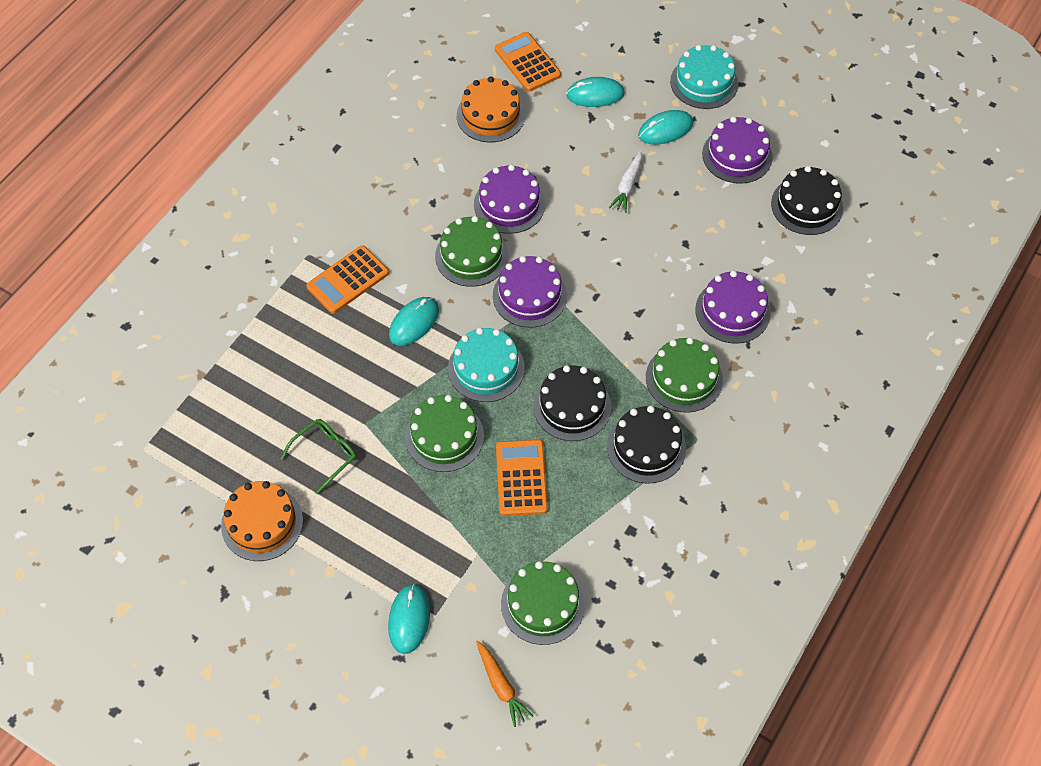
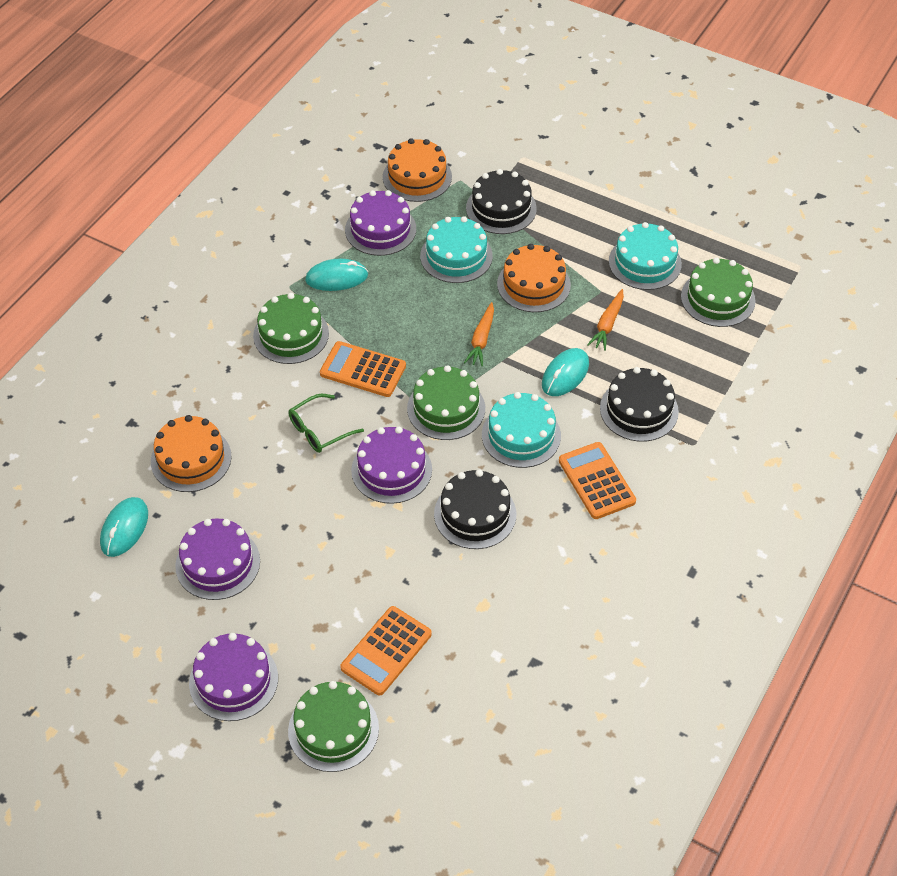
orange cake: [221,481,303,561] [457,77,525,142] = 2 -> [151,415,232,492] [383,138,452,202] [497,244,571,312] = 3
orange carrot: [476,640,533,727] = 1 -> [464,302,494,366] [587,289,624,351] = 2
turquoise cake: [448,328,525,402] [670,45,738,109] = 2 -> [420,216,493,283] [482,392,561,468] [609,222,682,290] = 3
turquoise mouse: [388,584,430,654] [389,297,439,346] [566,77,625,107] [638,110,693,144] = 4 -> [100,497,148,557] [305,258,368,291] [542,348,589,396] = 3
white carrot: [609,151,642,213] = 1 -> none = 0

